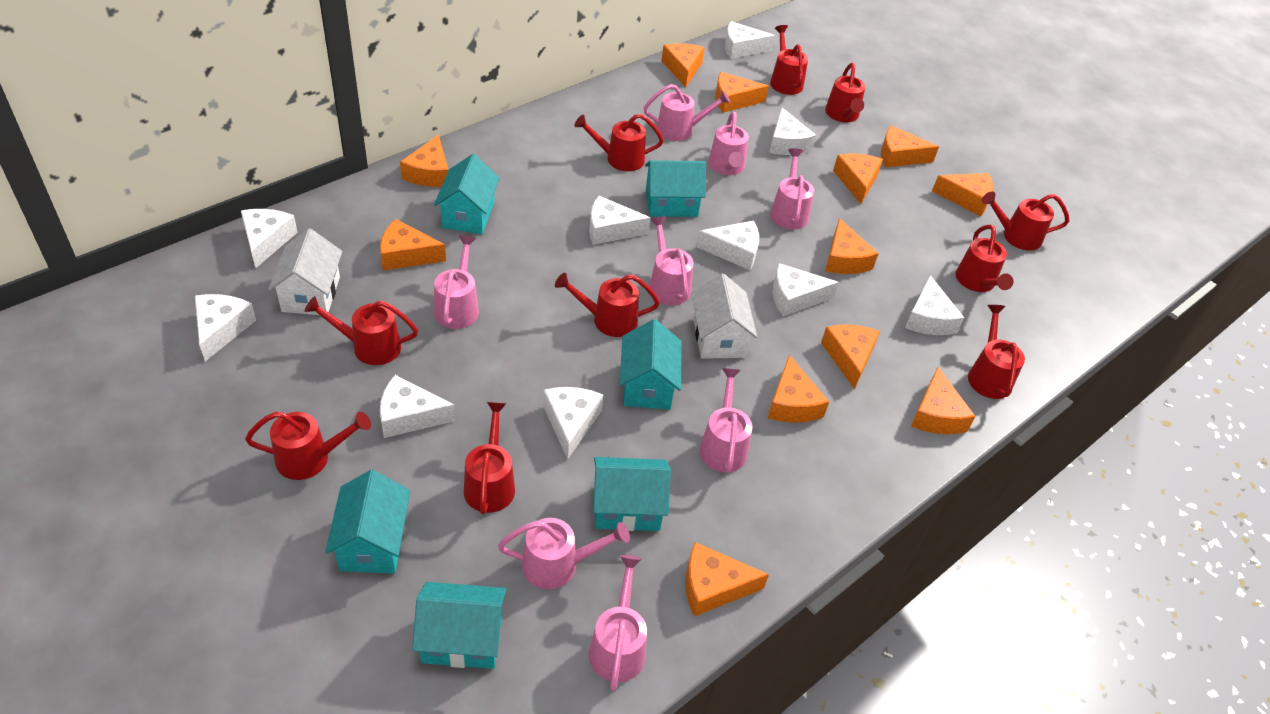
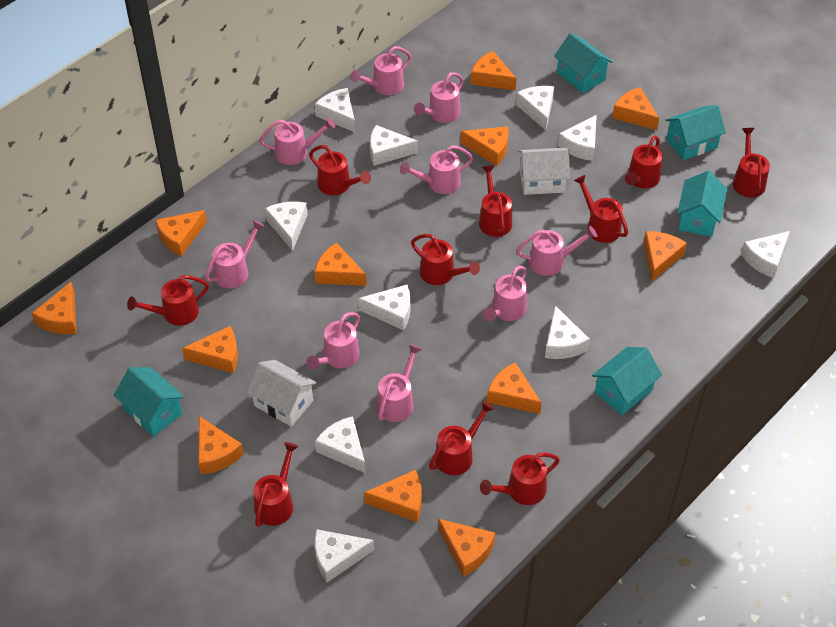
pink watering can: [434,235,479,329] [498,518,630,589] [589,555,647,691] [644,84,730,141] [649,216,694,306] [699,368,752,473] [708,112,749,175] [770,148,814,230] = 8 -> [205,220,265,289] [259,117,335,165] [306,312,360,370] [351,46,412,95] [377,344,422,422] [400,145,473,194] [414,72,464,123] [483,266,527,322] [516,226,597,276] = 9
turquoise house: [325,470,410,574] [412,582,507,669] [434,154,500,234] [593,457,671,531] [620,319,682,410] [645,160,706,217] = 6 -> [114,367,184,437] [554,33,613,93] [592,347,662,415] [665,105,726,160] [677,171,727,237] = 5

